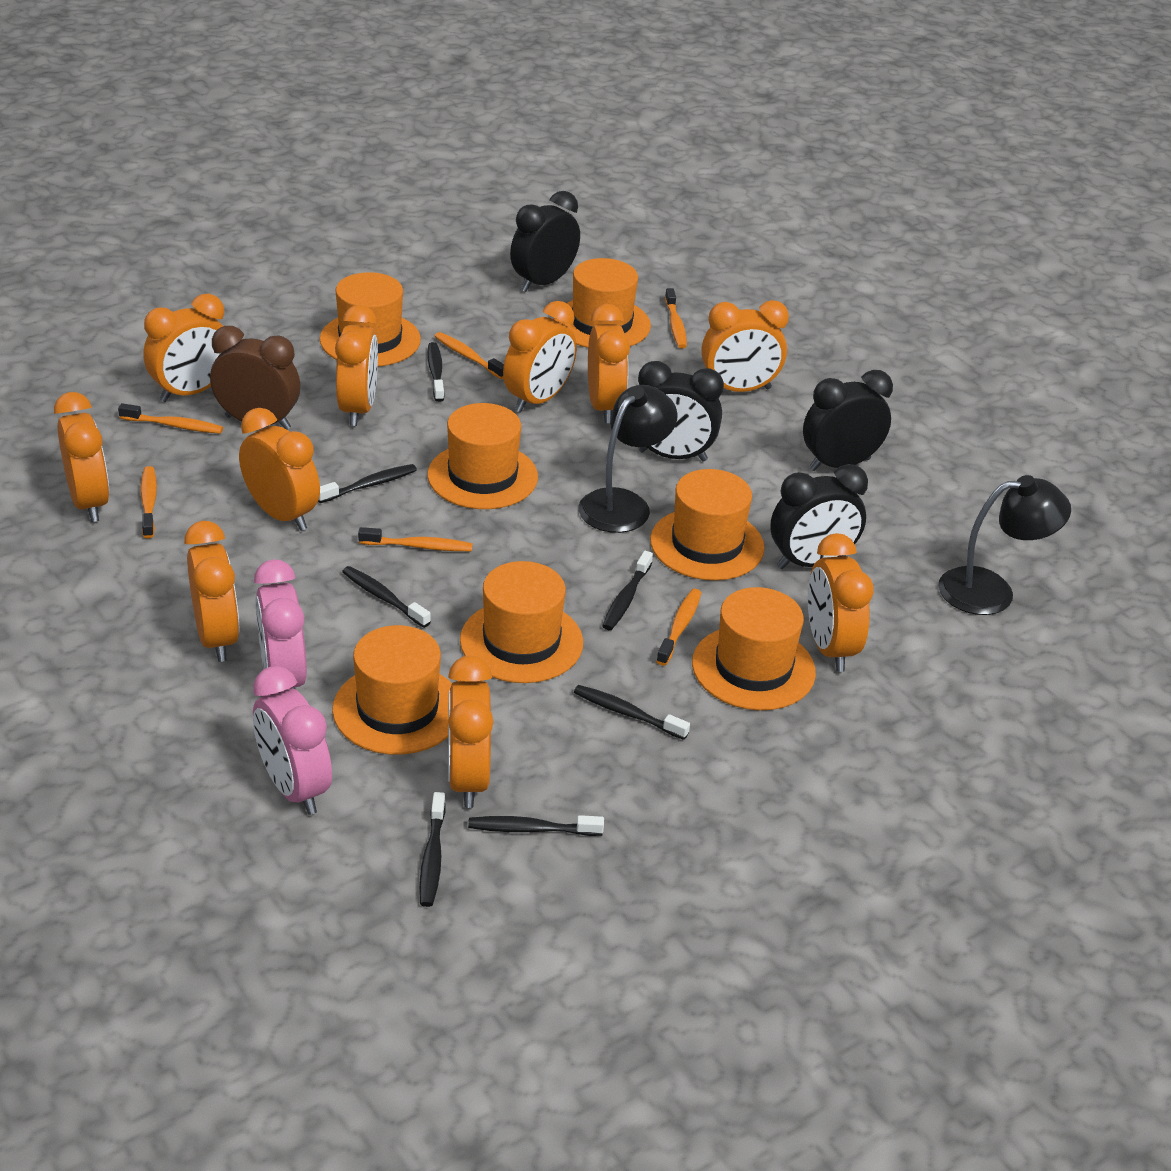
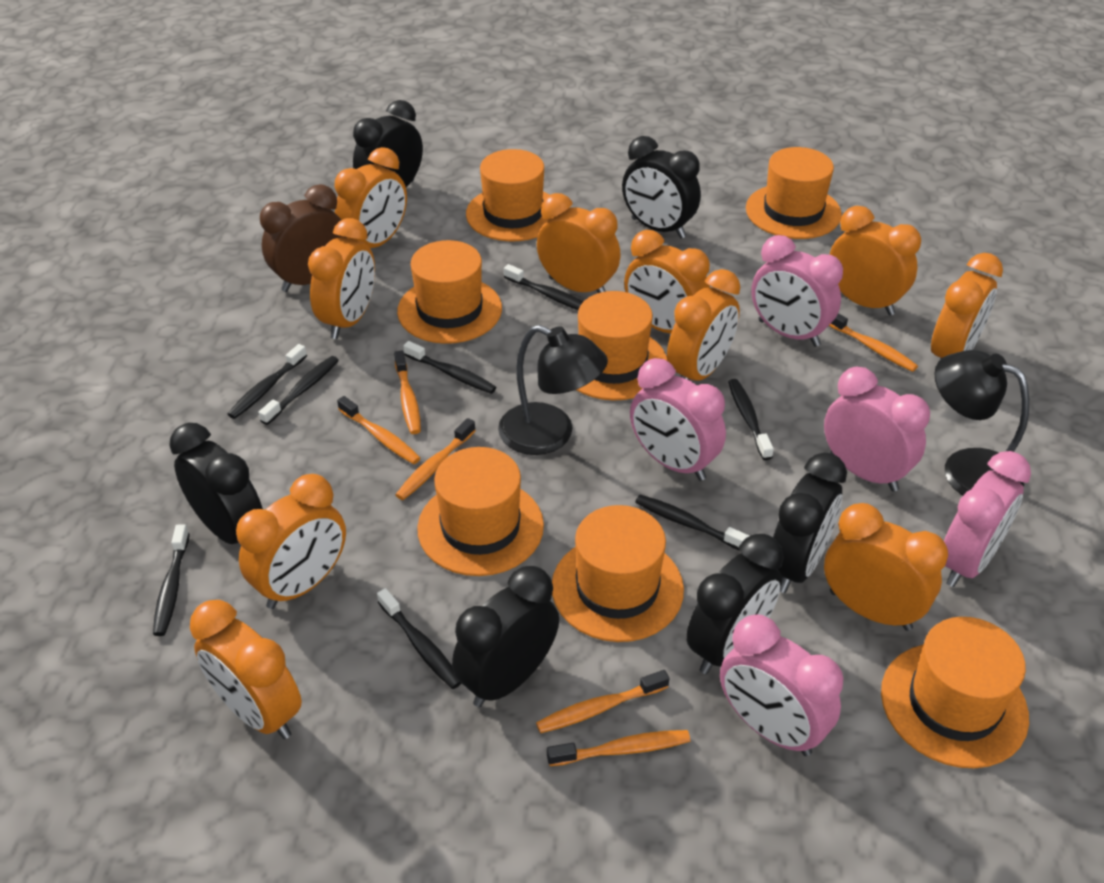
black clock: [510,191,580,292] [638,361,724,462] [770,464,868,569] [803,370,893,471] = 4 -> [169,423,263,544] [353,100,423,187] [452,566,559,707] [622,136,701,238] [686,534,784,674] [773,452,847,593] = 6
black toothbrush: [318,464,417,503] [342,566,431,628] [419,792,446,907] [427,342,445,402] [468,815,604,836] [574,685,690,740] [602,551,653,630] = 7 -> [153,524,189,636] [228,344,307,419] [258,356,339,425] [377,588,462,689] [403,341,496,394] [504,264,583,310] [635,495,749,551] [728,379,774,460] = 8
pink clock: [253,666,332,815] [254,559,307,688] = 2 -> [630,358,726,481] [720,615,843,756] [751,235,843,347] [824,367,930,492] [944,451,1031,587] = 5

